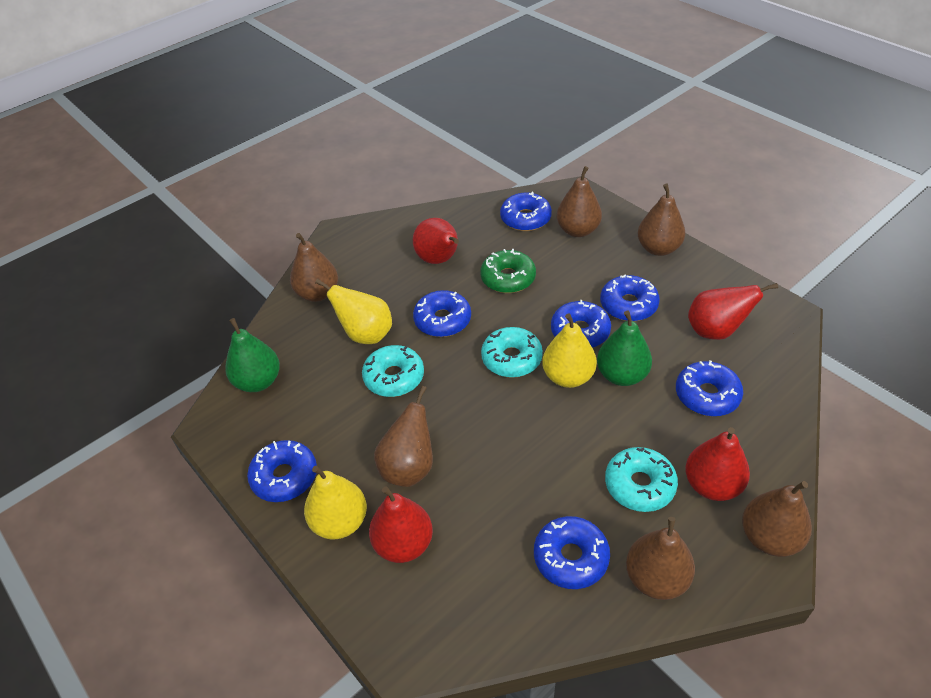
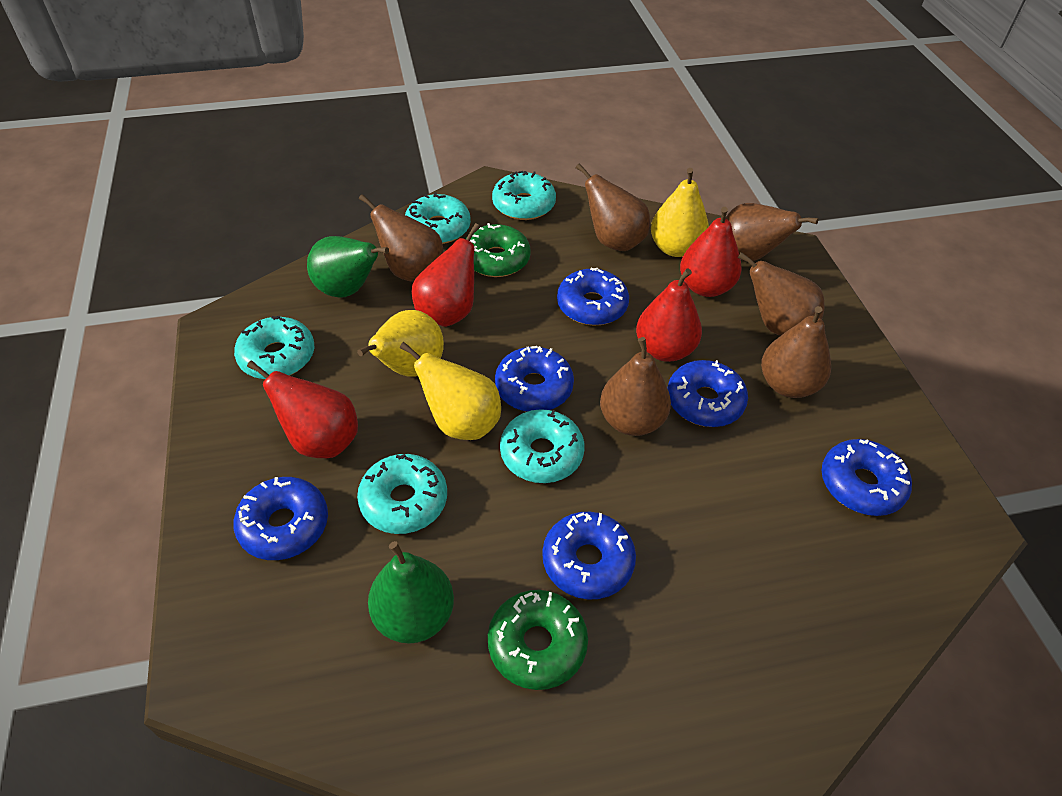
blue donut: [247,440,317,502] [413,290,471,337] [500,192,552,231] [534,516,610,589] [551,300,611,348] [600,275,660,321] [676,360,743,416] = 7 -> [233,477,328,560] [495,346,574,412] [542,512,636,600] [557,268,629,325] [667,360,748,427] [822,439,912,516] = 6
green donut: [480,249,536,293] = 1 -> [466,223,531,277] [488,590,588,690] = 2
turquoise donut: [362,345,424,397] [481,327,543,378] [605,447,678,512] = 3 -> [234,316,314,379] [357,454,447,534] [405,192,471,244] [492,171,556,220] [500,409,585,483] = 5

